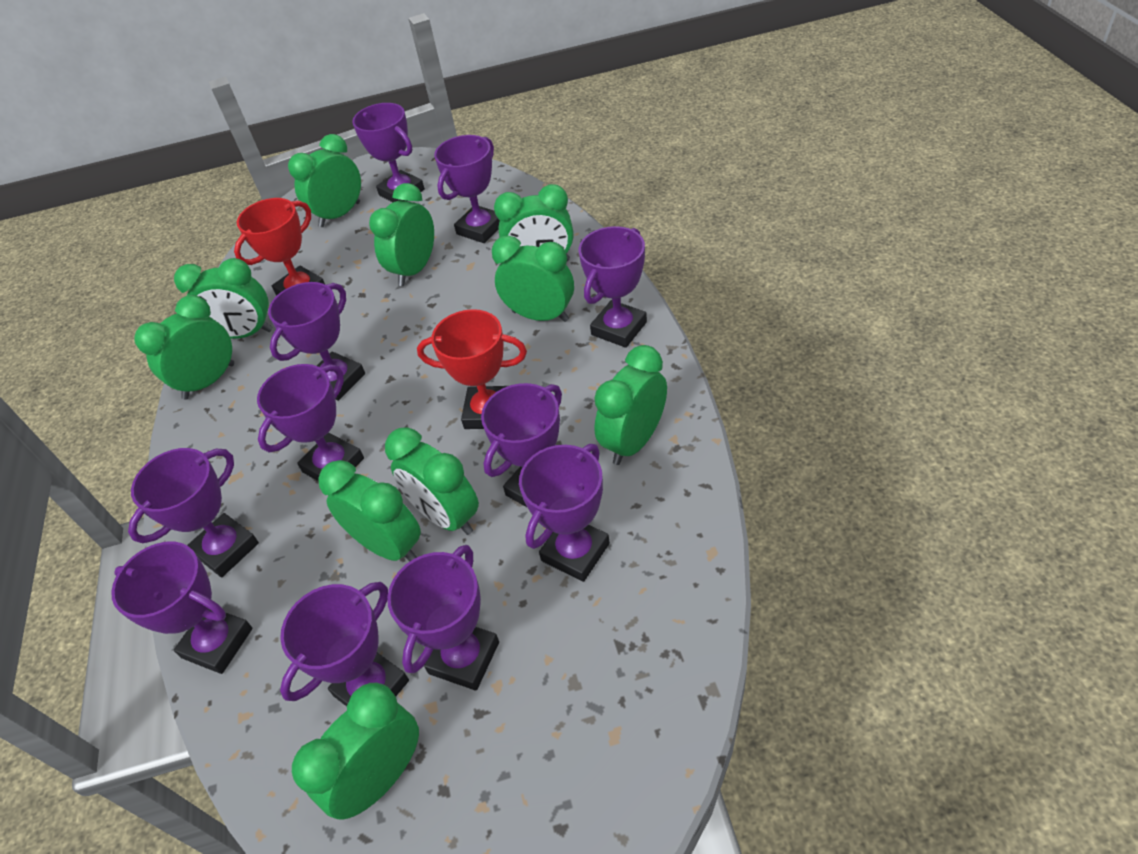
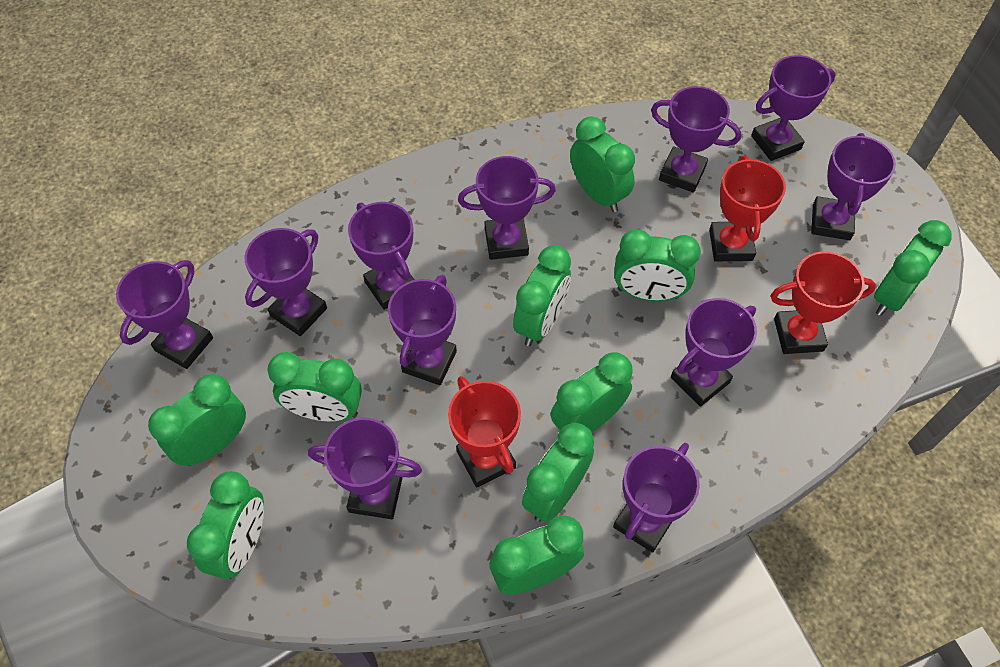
red trophy: [234,198,325,296] [417,309,527,429] = 2 -> [448,376,521,487] [709,156,786,261] [771,251,876,354] = 3

